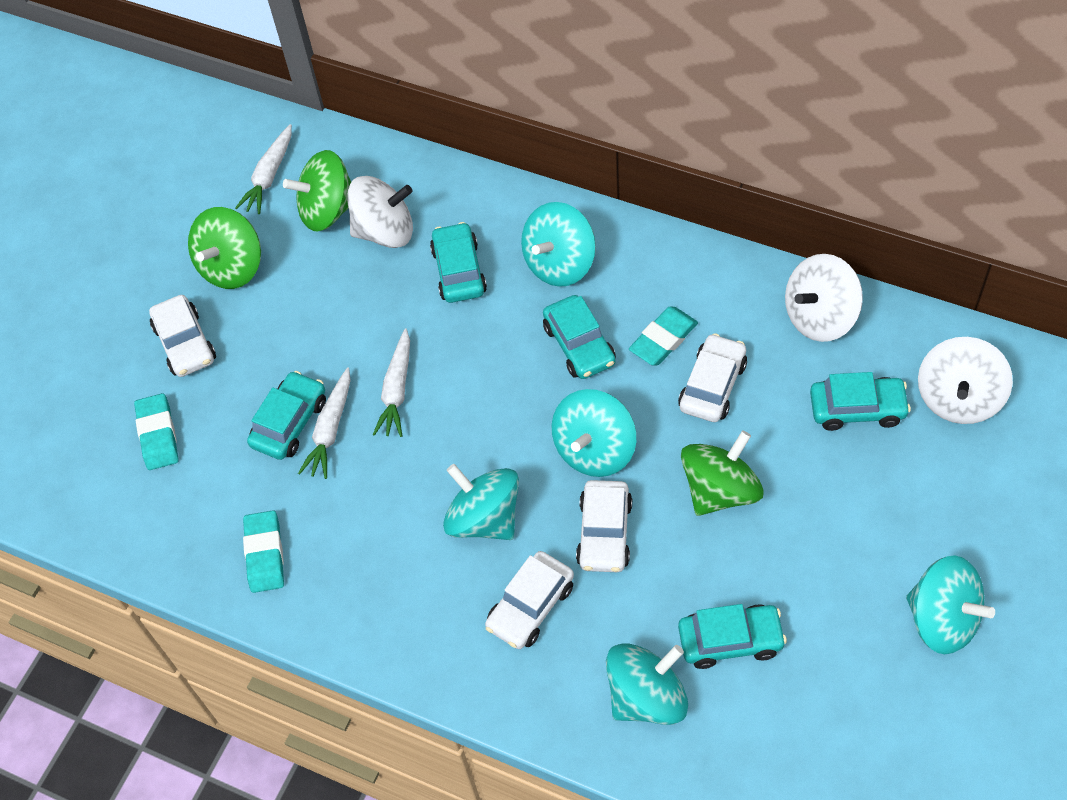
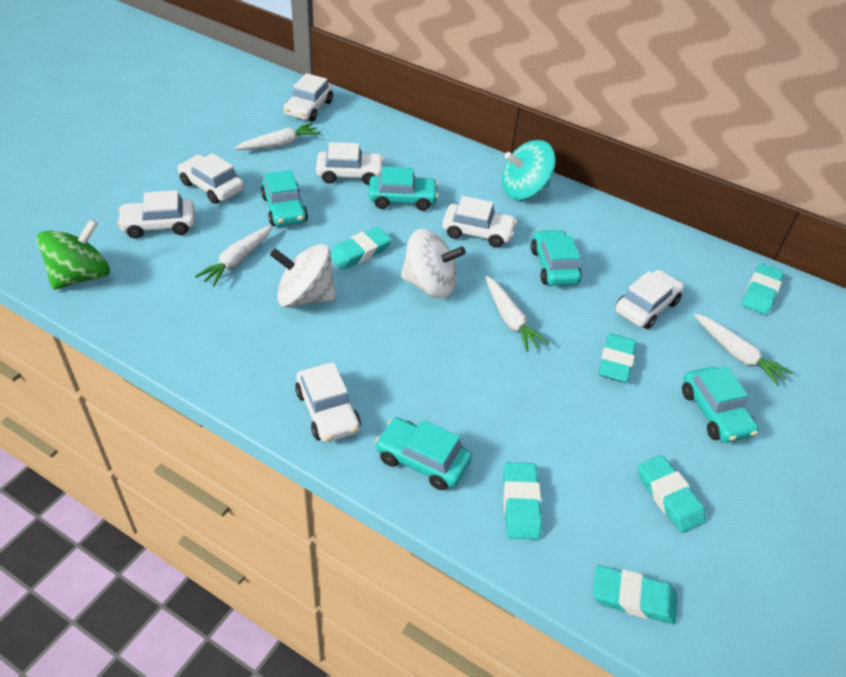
green spinning top: [188,207,261,289] [283,150,351,232] [681,430,763,516] = 3 -> [36,219,110,290] = 1
turquoise eraser: [134,393,179,470] [243,510,284,593] [629,306,698,365] = 3 -> [331,227,392,270] [503,462,542,540] [593,565,677,624] [598,333,637,383] [638,455,706,533] [742,263,784,315] = 6
turquoise spinning top: [443,464,519,540] [521,202,596,287] [552,389,636,477] [606,643,688,725] [906,555,995,654] = 5 -> [502,140,556,200] = 1
white car: [149,295,216,377] [485,551,574,649] [576,480,632,572] [678,333,747,422] = 4 -> [117,190,195,239] [178,153,244,204] [284,73,333,122] [295,362,361,442] [316,142,384,185] [442,196,517,248] [615,270,684,329] = 7
white carrot: [235,124,292,214] [298,368,351,479] [373,328,410,437] = 3 -> [195,225,272,287] [234,123,321,150] [485,276,549,352] [694,314,792,386] = 4
white spinning top: [347,176,413,248] [785,254,863,342] [918,337,1013,424] = 3 -> [270,244,336,307] [401,229,466,298] = 2

